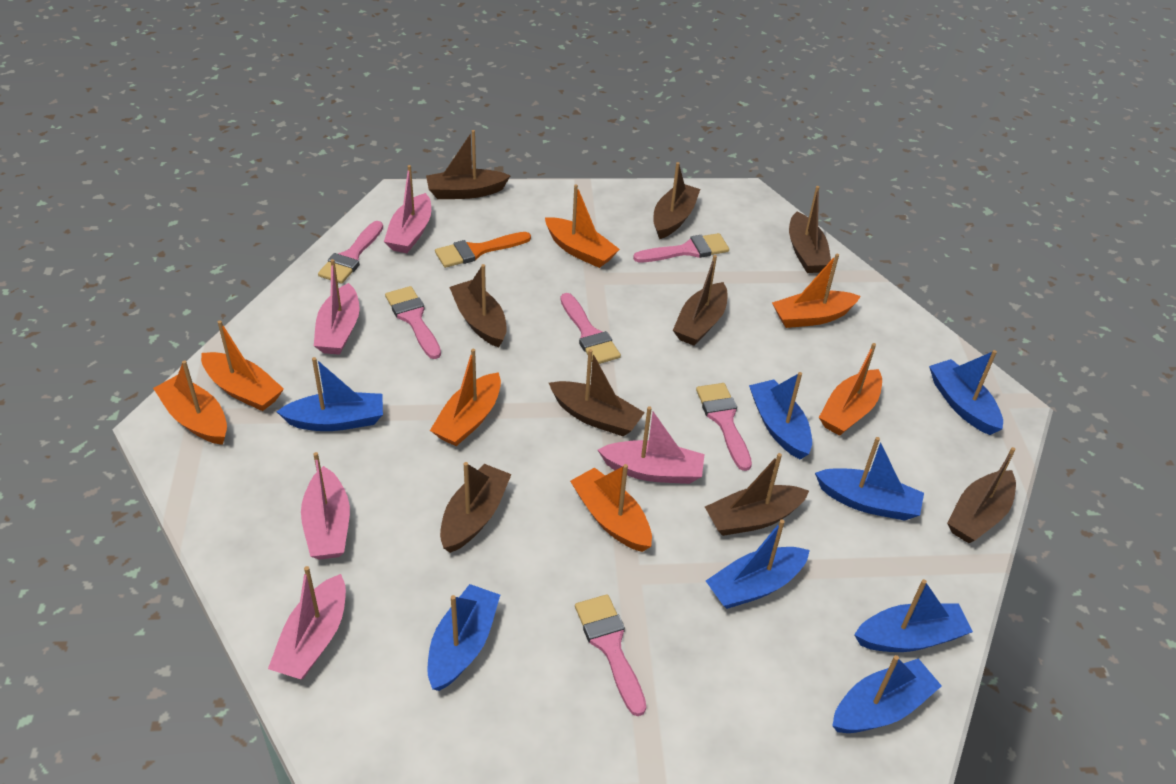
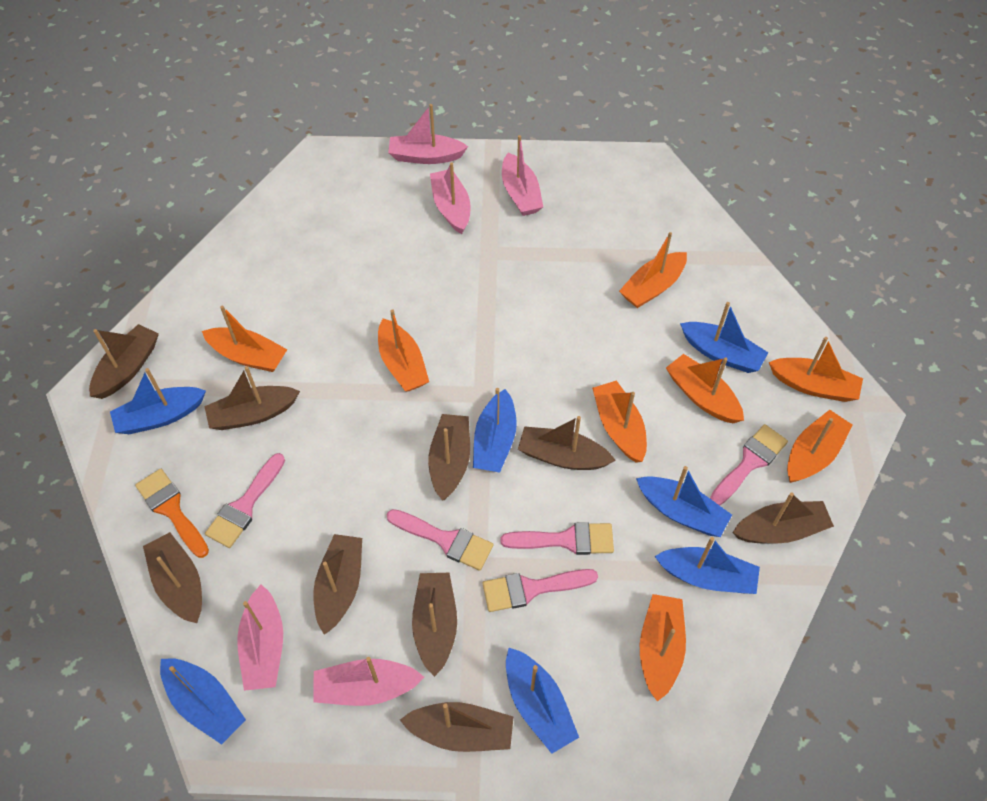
blue boat: [276,357,383,431] [427,584,500,691] [706,520,810,609] [749,372,812,460] [815,437,924,521] [832,655,942,733] [854,579,973,652] [929,350,1003,435] = 8 -> [110,368,206,434] [160,658,246,745] [473,388,517,473] [506,648,579,754] [636,466,732,537] [655,537,760,594] [680,302,769,373] = 7
orange boat: [153,360,227,445] [201,320,284,411] [430,349,501,446] [545,184,620,268] [570,464,652,552] [772,254,861,328] [819,343,882,436] = 7 -> [202,305,288,372] [378,309,429,392] [592,380,647,463] [619,232,687,308] [640,594,686,702] [666,354,744,423] [769,337,863,402] [787,410,853,483] = 8
pink brush: [318,221,383,284] [385,286,441,359] [560,293,621,364] [575,594,646,716] [633,233,729,262] [696,383,752,471] = 6 -> [205,453,285,548] [387,509,493,571] [482,569,598,612] [501,522,614,555] [710,424,788,506] = 5

